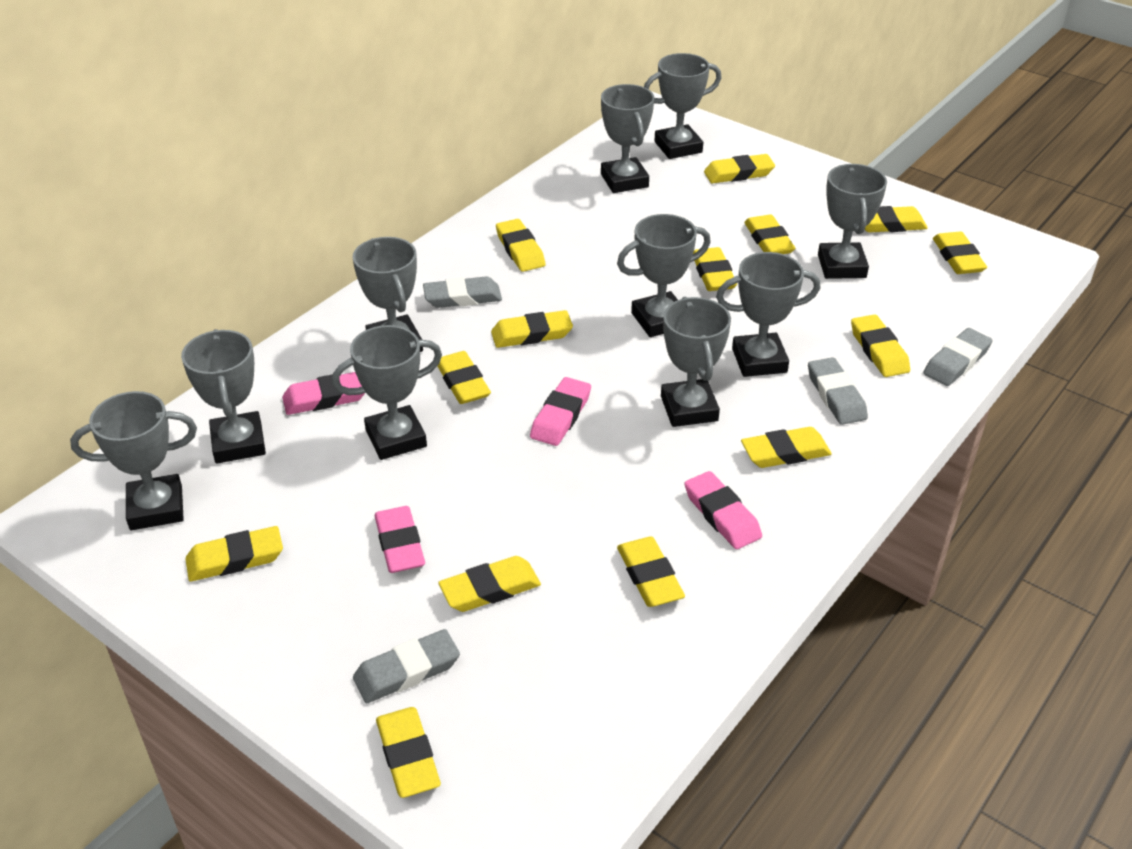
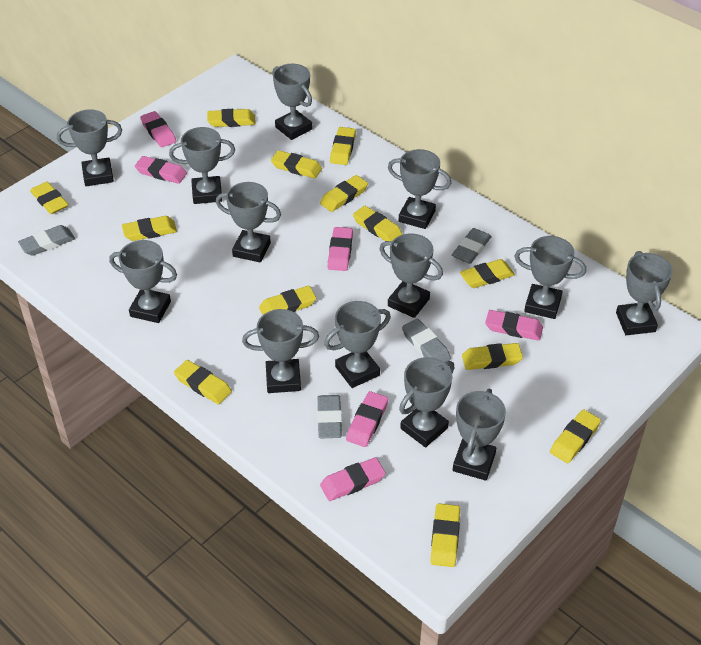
grey trophy: [70,391,197,530] [181,329,266,464] [332,325,442,460] [353,237,423,352] [601,84,654,193] [617,214,711,337] [644,53,721,159] [661,297,731,427] [716,252,820,377] [818,164,887,279] = 10 -> [57,109,122,186] [109,240,177,323] [169,127,235,204] [216,182,281,263] [242,309,319,393] [272,64,312,140] [324,301,391,388] [379,234,443,318] [388,149,451,229] [399,357,454,447] [453,389,506,481] [514,236,586,319] [616,251,673,335] = 13
pink eraser: [282,372,365,415] [375,506,425,573] [530,377,591,446] [684,471,762,549] = 4 -> [135,156,187,184] [140,111,176,148] [320,457,386,501] [328,227,353,271] [346,391,388,447] [485,310,543,341] = 6
yellow eraser: [185,526,283,581] [376,707,441,798] [437,351,491,404] [438,556,541,612] [491,310,573,348] [496,219,545,272] [617,537,685,607] [693,247,737,291] [704,154,775,184] [741,427,832,468] [744,215,796,254] [851,314,910,377] [865,206,928,232] [933,231,987,274] = 14 -> [30,182,69,214] [122,216,177,241] [174,360,232,404] [207,109,255,127] [259,286,316,315] [271,150,322,179] [320,175,368,212] [330,127,356,165] [353,206,403,241] [430,503,460,567] [460,259,515,288] [462,343,523,370] [550,409,601,463] = 13

